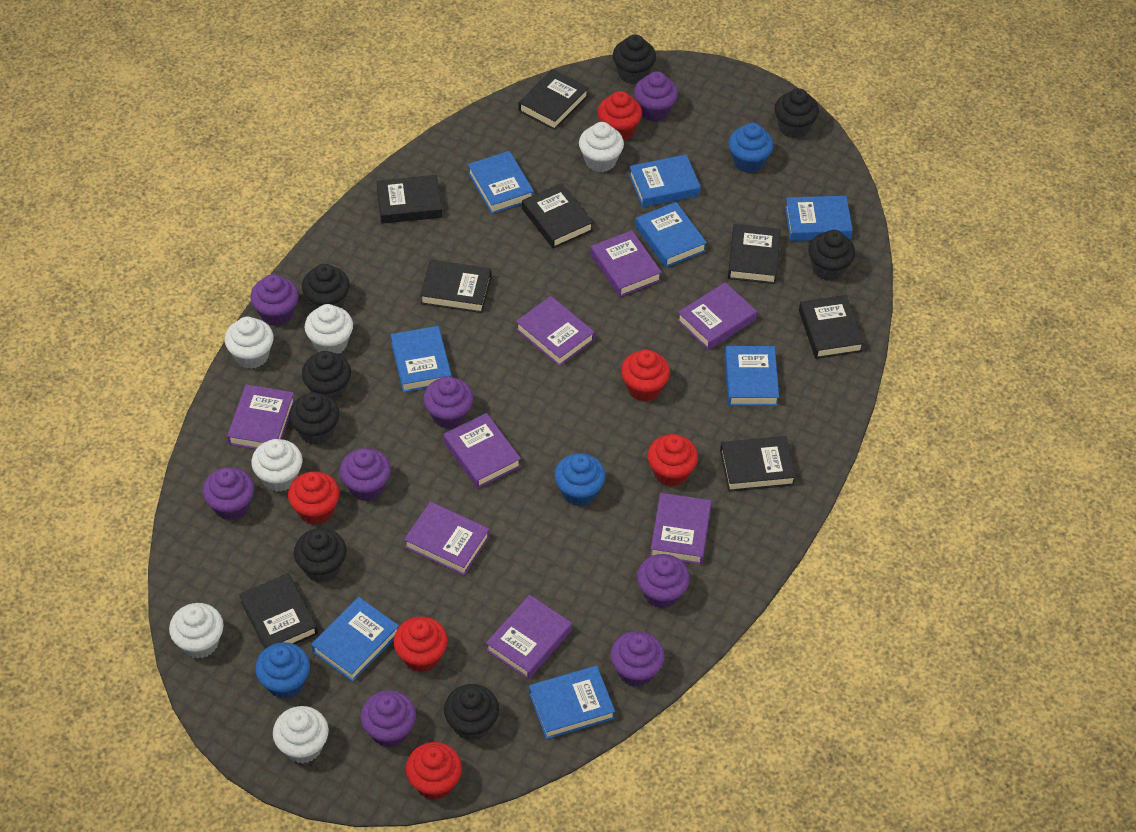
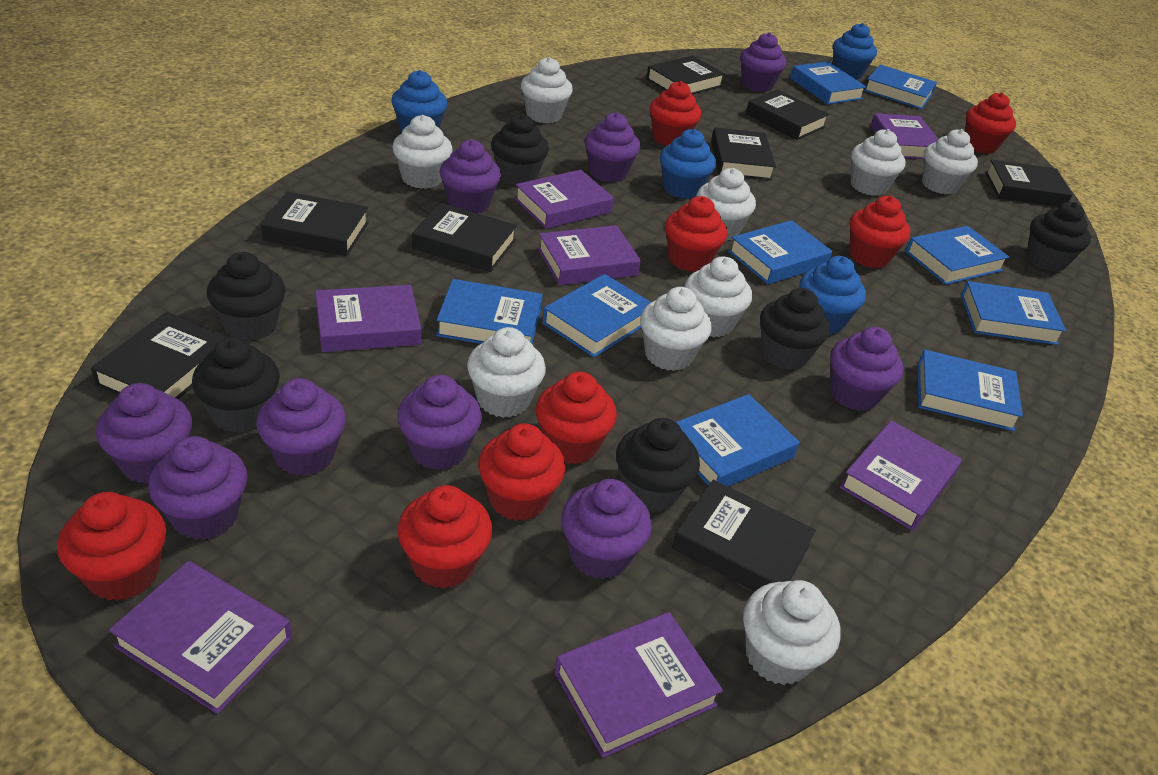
black cupcake: [289,392,339,445] [294,528,346,583] [302,264,350,310] [302,351,351,401] [444,684,499,741] [613,35,656,84] [774,88,819,138] [808,230,855,281] = 8 -> [192,337,280,433] [207,252,286,341] [491,114,549,185] [616,418,700,513] [760,288,830,370] [1026,202,1091,272] = 6
blue book: [311,597,399,682] [391,326,452,392] [468,151,534,214] [529,666,615,739] [629,155,701,207] [635,202,707,268] [725,346,779,406] [785,196,853,241] = 8 -> [436,279,543,344] [542,274,651,357] [676,394,799,487] [728,220,832,284] [790,61,866,104] [864,64,937,109] [906,226,1009,285] [917,349,1023,431] [961,281,1066,345] = 9
blue cupcake: [255,642,310,699] [555,453,606,506] [728,122,774,173] = 3 -> [391,70,447,133] [660,129,716,199] [800,256,866,335] [833,23,877,80] = 4
purple book: [227,384,295,449] [404,502,490,575] [443,413,521,489] [486,595,572,679] [516,296,595,366] [590,230,662,297] [650,493,712,564] [677,282,757,350] = 8 -> [109,561,292,714] [315,285,421,352] [515,170,614,229] [538,225,641,285] [555,612,723,758] [840,420,962,531] [871,113,938,159] = 7
purple cupcake: [203,467,254,521] [250,274,299,326] [339,448,391,501] [361,690,416,748] [423,376,473,429] [610,631,665,687] [634,71,678,121] [637,554,690,609] = 8 -> [96,383,192,484] [148,436,247,540] [256,378,346,476] [397,375,482,470] [440,140,501,214] [561,479,652,579] [585,112,640,183] [740,32,786,92] [830,327,904,411] = 9
red cupcake: [288,471,340,525] [393,616,448,672] [406,742,462,800] [598,91,642,141] [621,349,670,401] [648,434,698,487] = 6 -> [57,492,166,601] [397,485,492,589] [478,424,566,521] [536,372,617,464] [650,81,701,146] [665,196,727,272] [849,196,910,268] [965,92,1016,154] = 8
white cupcake: [169,603,224,659] [225,317,274,369] [251,439,302,492] [273,706,329,764] [305,304,353,354] [579,122,624,172] = 6 -> [392,115,453,189] [467,327,546,418] [521,57,573,123] [640,287,712,371] [685,256,752,337] [696,168,756,241] [743,580,841,685] [851,129,906,196] [922,129,978,194] = 9

